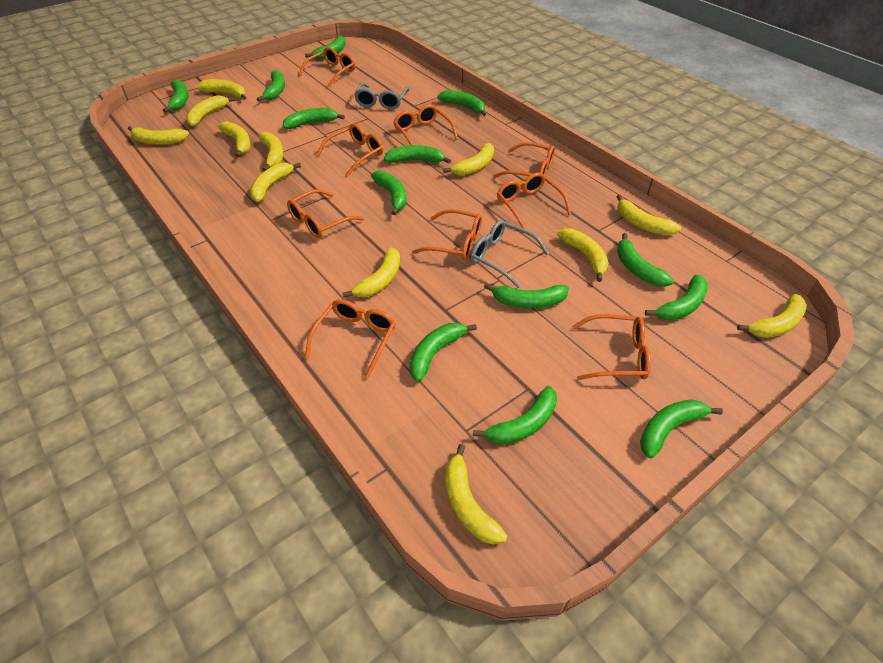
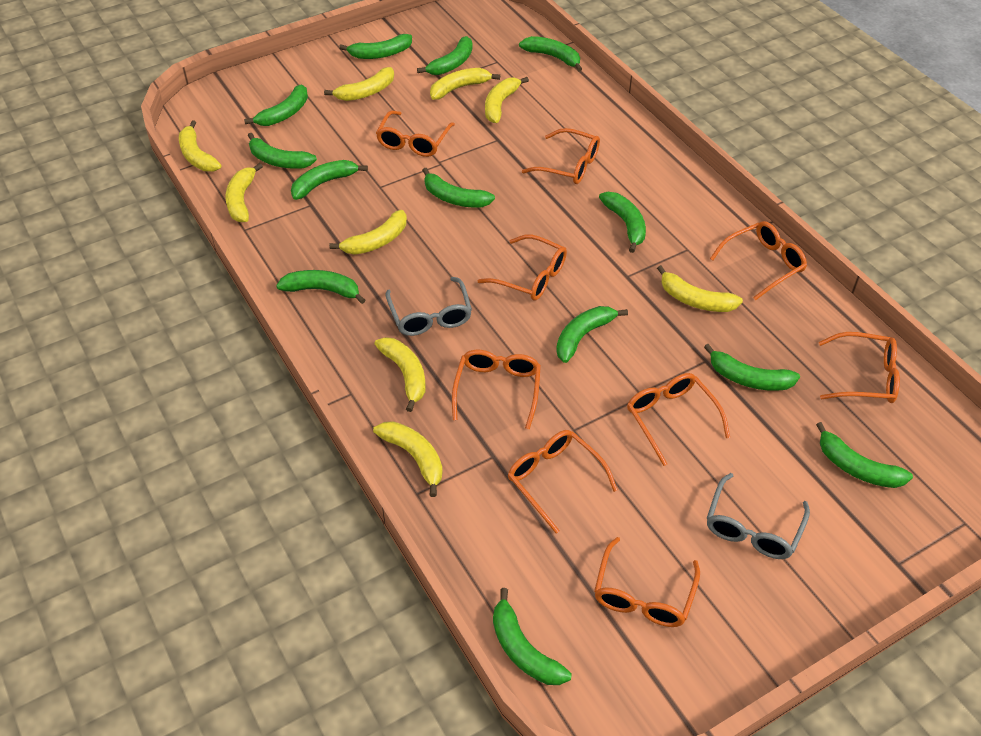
yellow banana: [128,126,189,145] [186,95,235,126] [197,79,246,100] [218,121,250,157] [250,163,301,202] [258,132,283,171] [343,247,400,298] [443,143,494,176] [445,444,507,545] [557,228,609,282] [616,195,681,235] [737,294,807,338] = 12 -> [179,120,221,171] [225,163,263,222] [324,67,394,101] [329,210,407,255] [373,421,443,497] [374,337,426,412] [430,68,500,100] [485,77,529,123] [657,265,743,312] = 9

